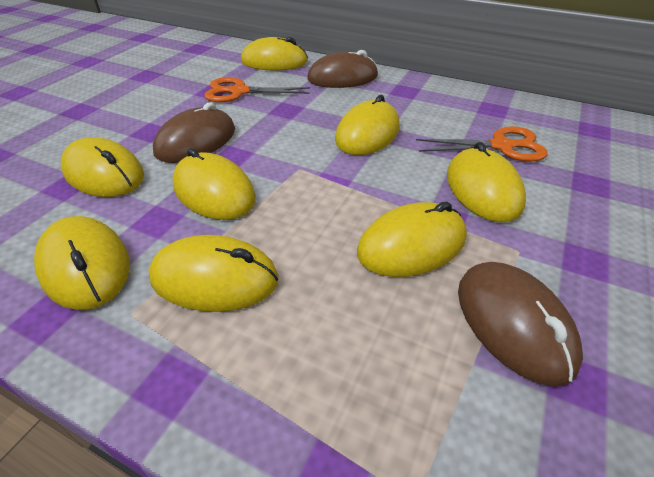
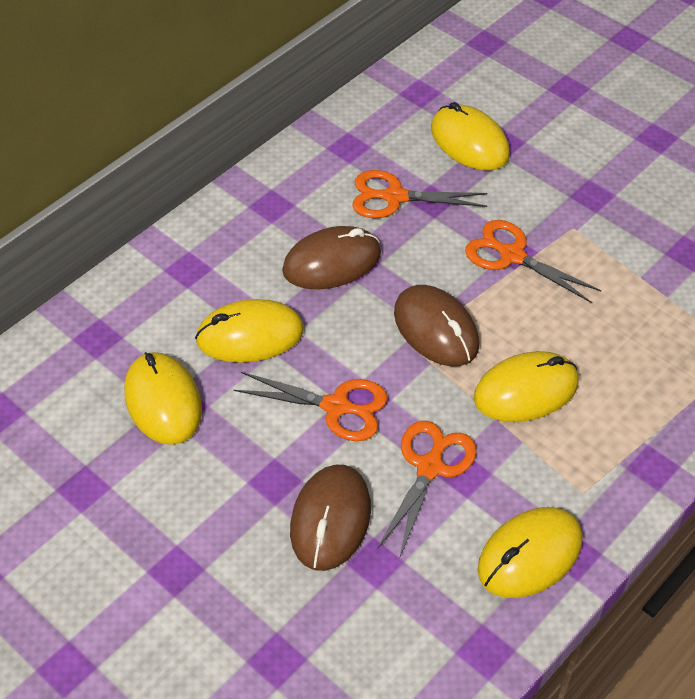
orange scissors: [204,77,310,103] [416,126,548,162] = 2 -> [234,372,388,441] [352,170,487,218] [377,421,477,559] [465,220,602,303] = 4
yellow mouse: [34,216,130,310] [61,137,144,197] [149,235,278,312] [173,148,256,220] [241,37,308,70] [335,95,400,155] [357,202,467,277] [447,142,526,222] = 8 -> [124,352,202,445] [195,299,304,363] [431,102,510,171] [474,351,579,422] [477,507,583,598] = 5

